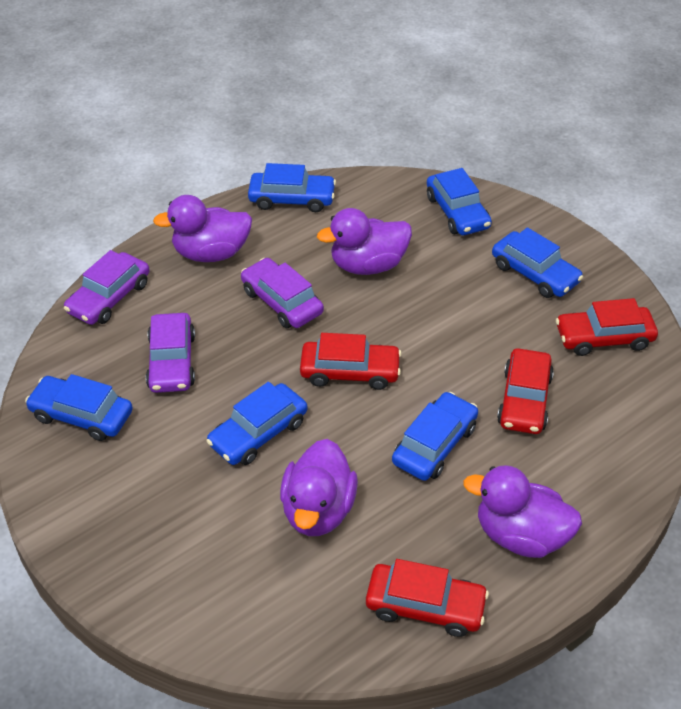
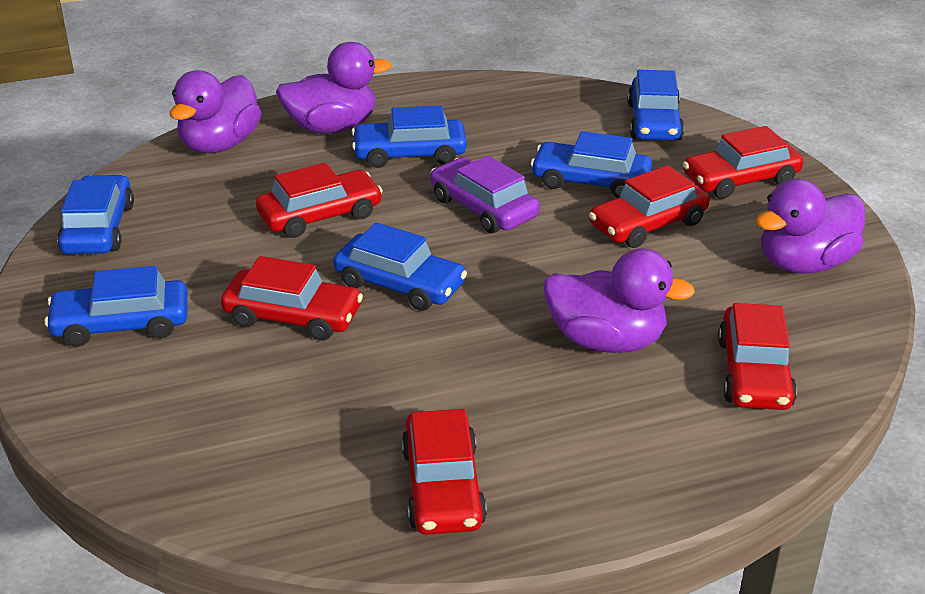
purple car: [64,250,150,325] [146,313,195,393] [241,258,324,328] = 3 -> [430,156,540,233] = 1
red car: [300,333,402,390] [366,559,489,637] [497,348,554,434] [556,298,658,356] = 4 -> [221,256,363,340] [256,163,383,238] [401,409,487,535] [589,165,710,248] [683,126,803,199] [718,303,797,410] = 6

